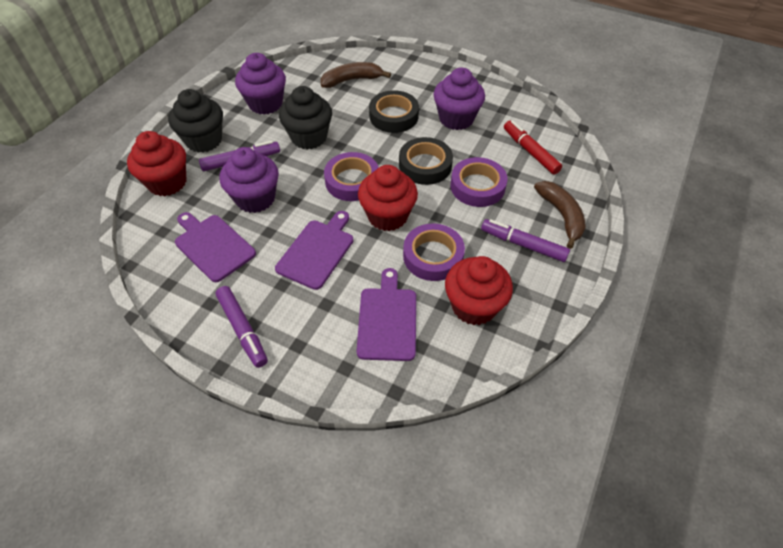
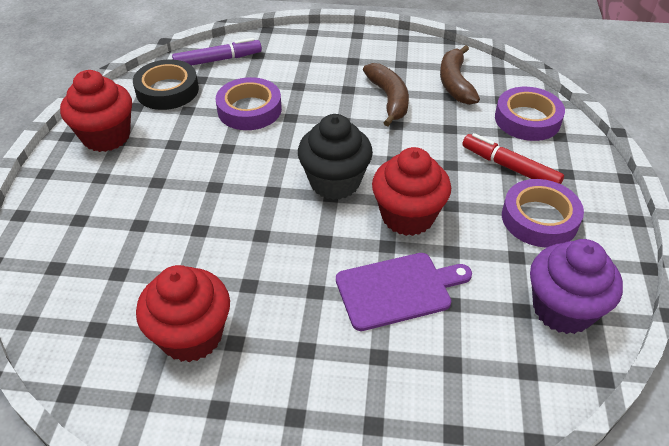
black cupcake: [168,89,223,153] [279,86,332,150] = 2 -> [298,114,373,200] = 1
black tape: [369,90,419,133] [399,137,453,185] = 2 -> [133,59,199,110] = 1
purple cupcake: [220,147,279,213] [235,53,286,115] [433,68,485,130] = 3 -> [530,239,623,334] = 1
purple cutting board: [175,212,256,282] [275,211,353,290] [357,268,416,361] = 3 -> [336,253,472,331] = 1
purple marker: [199,141,280,171] [216,286,268,368] [481,219,570,262] = 3 -> [172,38,262,66] = 1

